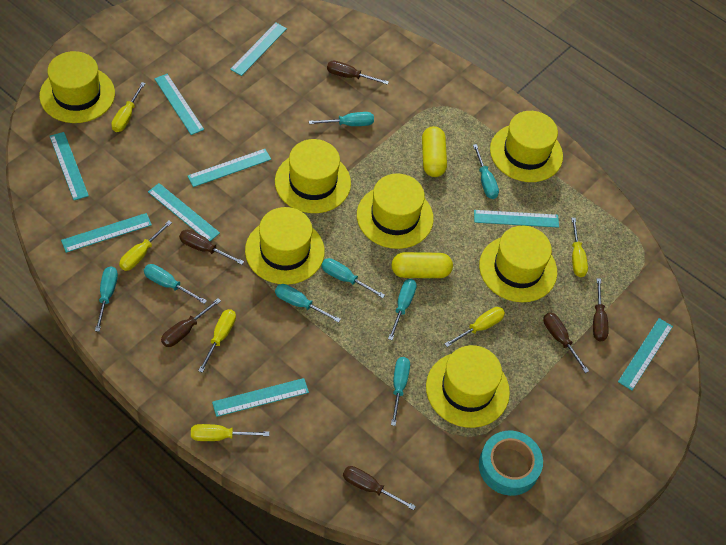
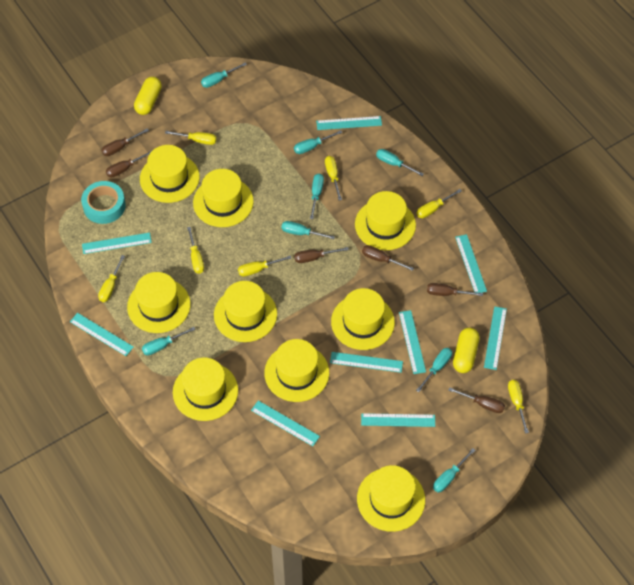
yellow hat: [39,51,115,123] [245,207,325,285] [275,139,351,213] [357,173,434,249] [426,345,510,428] [479,226,557,302] [490,111,563,182] = 7 -> [127,272,190,333] [140,145,200,203] [173,358,238,421] [193,169,254,227] [214,281,277,342] [264,339,329,402] [331,288,395,350] [355,191,416,250] [357,465,425,532] = 9
yellow screwdriver: [111,82,146,132] [119,220,172,271] [191,424,269,441] [198,309,236,373] [445,307,505,347] [571,218,588,277] = 6 -> [98,255,125,302] [165,131,217,145] [187,227,204,274] [238,255,291,277] [325,156,342,200] [416,189,462,218] [508,380,529,434] = 7

